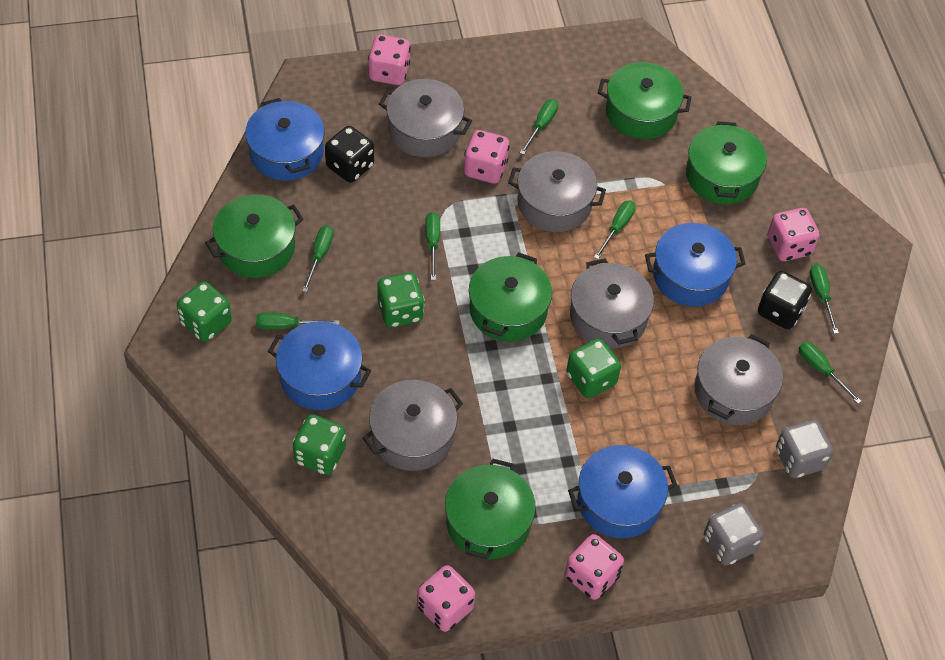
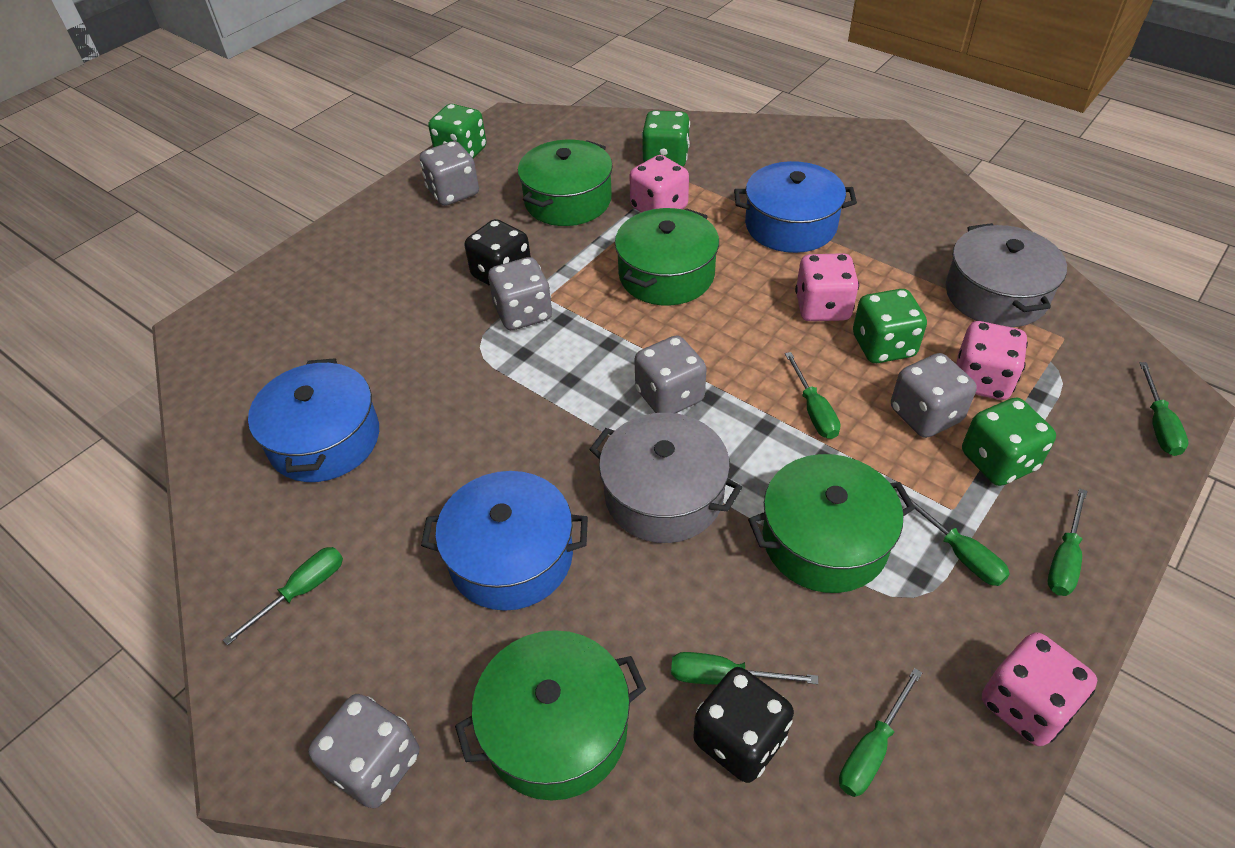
blue pot: [245,98,325,181] [268,321,371,410] [568,445,677,539] [645,223,745,306] = 4 -> [248,358,379,482] [421,471,588,611] [734,161,857,253] = 3
green pot: [205,194,303,278] [445,459,536,559] [469,252,552,342] [598,62,692,139] [686,121,767,204] = 5 -> [455,630,646,801] [518,140,613,226] [615,208,719,306] [748,454,915,593] = 4
grey dice: [704,503,763,566] [776,420,833,478] = 2 -> [308,694,419,808] [420,141,479,206] [488,257,552,330] [634,335,707,413] [891,353,977,438] = 5
grey pot: [363,380,463,471] [379,79,472,157] [508,151,606,232] [570,258,654,349] [694,334,783,425] = 5 -> [589,413,742,543] [946,223,1067,327] = 2
pink dice: [368,35,411,85] [417,565,475,632] [464,130,510,184] [565,534,624,600] [768,208,819,261] = 5 -> [629,155,689,213] [795,253,859,321] [956,321,1028,400] [982,632,1097,746] = 4

